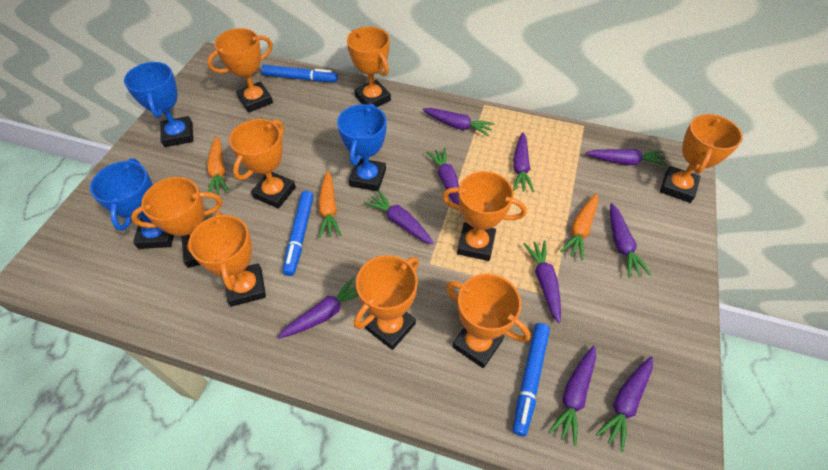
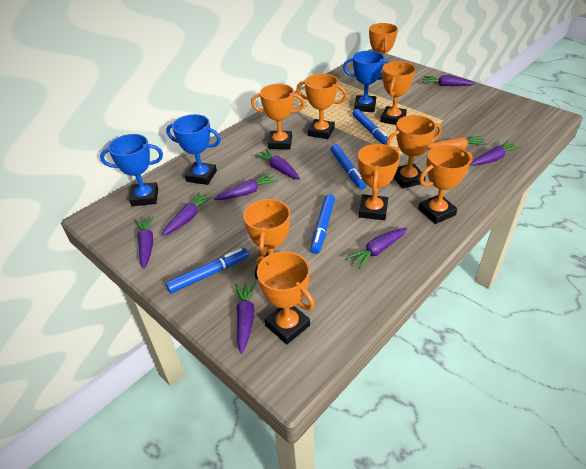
blue marker: [262,65,338,82] [283,191,314,276] [513,323,550,436] = 3 -> [166,248,249,293] [310,194,335,254] [330,144,366,189] [352,109,388,145] = 4
orange carrot: [207,136,229,195] [318,171,341,238] [560,193,598,261] = 3 -> [428,136,487,149] = 1
purple carrot: [278,277,359,339] [364,190,434,245] [422,108,495,137] [426,148,459,205] [513,132,534,192] [523,240,561,323] [548,346,596,446] [585,149,667,166] [596,357,653,452] [610,203,651,278] = 10 -> [135,216,154,269] [161,192,213,236] [214,173,277,200] [235,282,256,354] [254,149,300,180] [346,228,407,269] [423,75,476,86] [470,140,521,166] = 8

